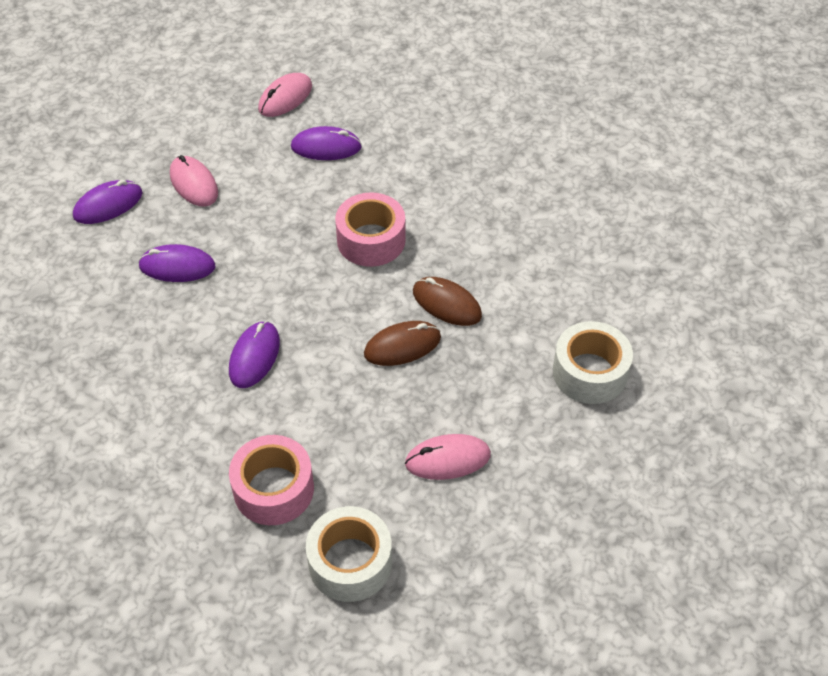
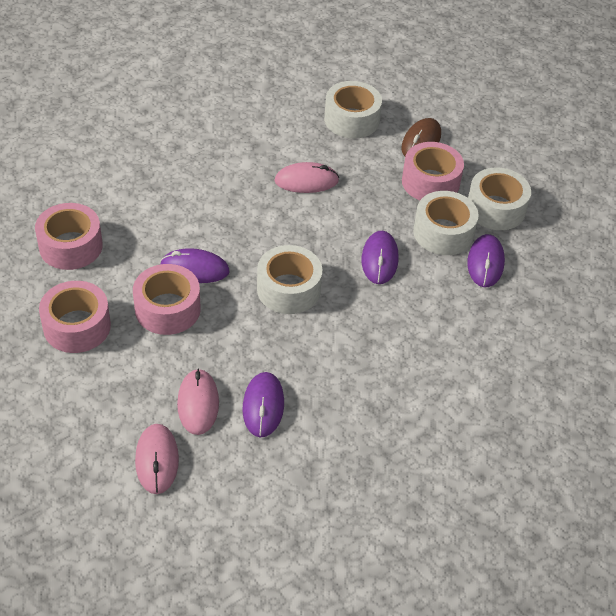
brown mouse: [364,321,441,366] [413,277,482,326] = 2 -> [401,118,441,156] = 1
pink tape: [229,435,314,525] [335,192,406,267] = 2 -> [35,203,103,270] [39,281,111,353] [133,264,201,335] [402,142,464,200] = 4
white tape: [306,506,392,602] [553,321,633,404] = 2 -> [257,245,322,314] [324,81,382,138] [413,191,479,255] [468,168,531,230] = 4

